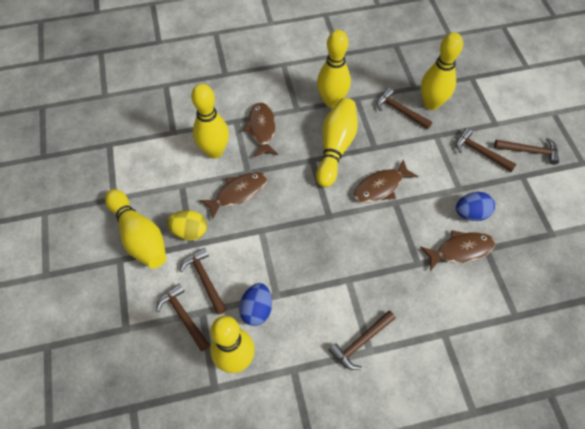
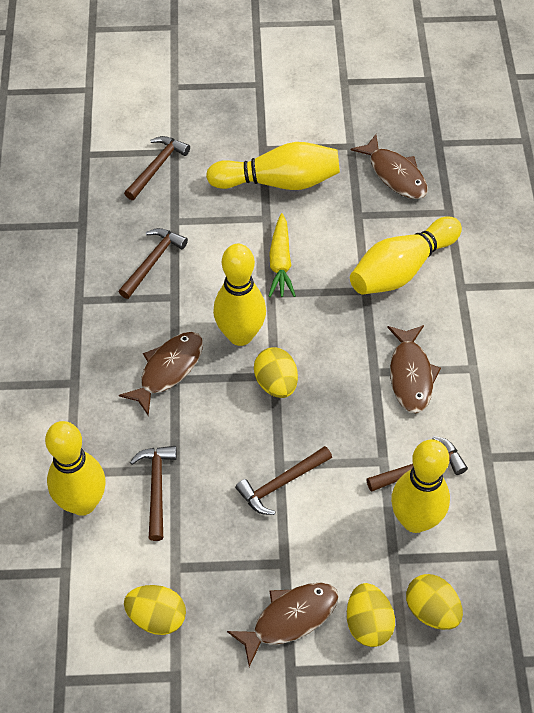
blue egg: [239,283,272,326] [456,192,495,221] = 2 -> none = 0
brown hammer: [156,284,210,351] [180,248,226,315] [329,311,396,370] [377,88,432,129] [456,128,517,172] [494,138,559,165] = 6 -> [118,228,188,299] [124,136,190,200] [130,446,177,541] [235,446,332,515] [366,436,468,492] = 5
yellow bowling pin: [105,189,166,269] [191,84,229,159] [210,316,255,373] [316,98,358,187] [317,30,351,108] [421,32,463,110] = 6 -> [45,421,105,516] [206,142,340,190] [213,244,266,346] [350,216,462,295] [391,439,450,533] = 5
yellow carrot: none = 0 -> [269,213,296,297] = 1
yellow egg: [167,210,207,240] = 1 -> [124,585,186,635] [254,347,298,398] [347,583,395,647] [406,574,463,630] = 4

